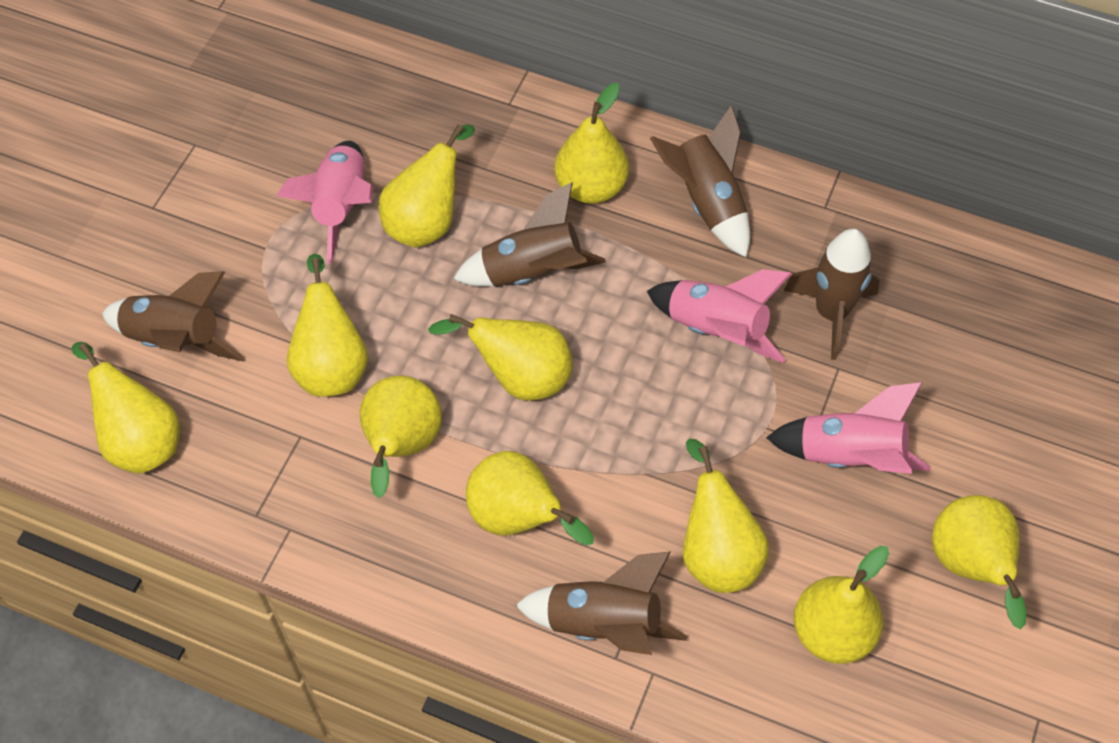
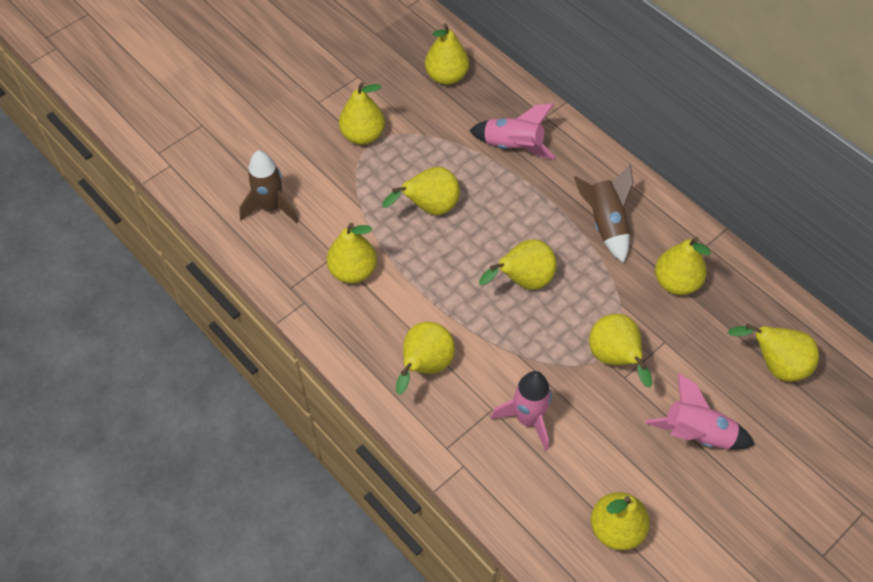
brown rocket: [102,271,244,361] [453,182,606,287] [516,552,687,655] [650,105,750,257] [783,229,880,360] = 5 -> [239,150,298,223] [574,164,633,263] = 2

